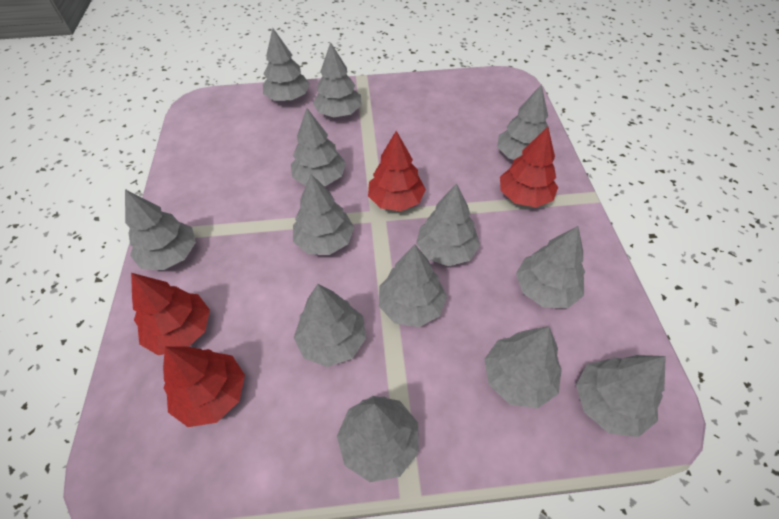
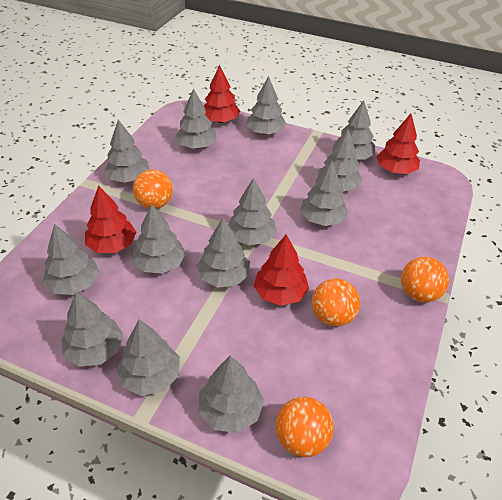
orange ball: none = 0 -> [133,169,173,209] [276,397,334,457] [312,279,360,327] [401,257,449,303] = 4

